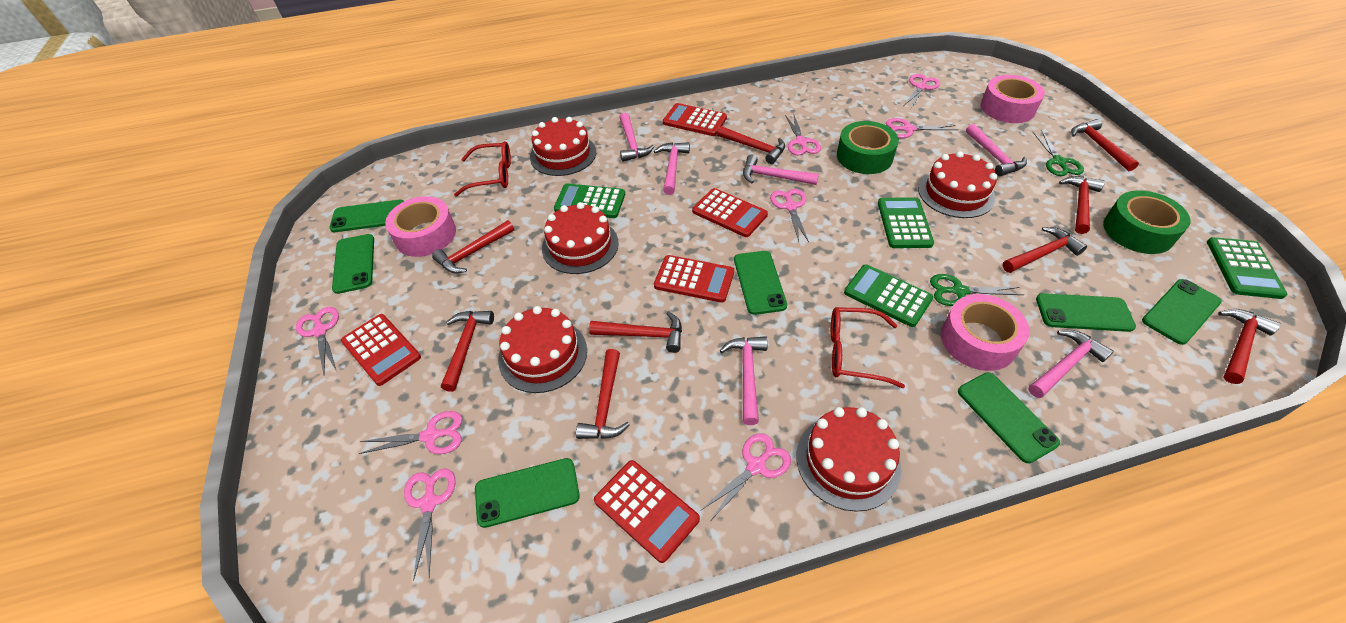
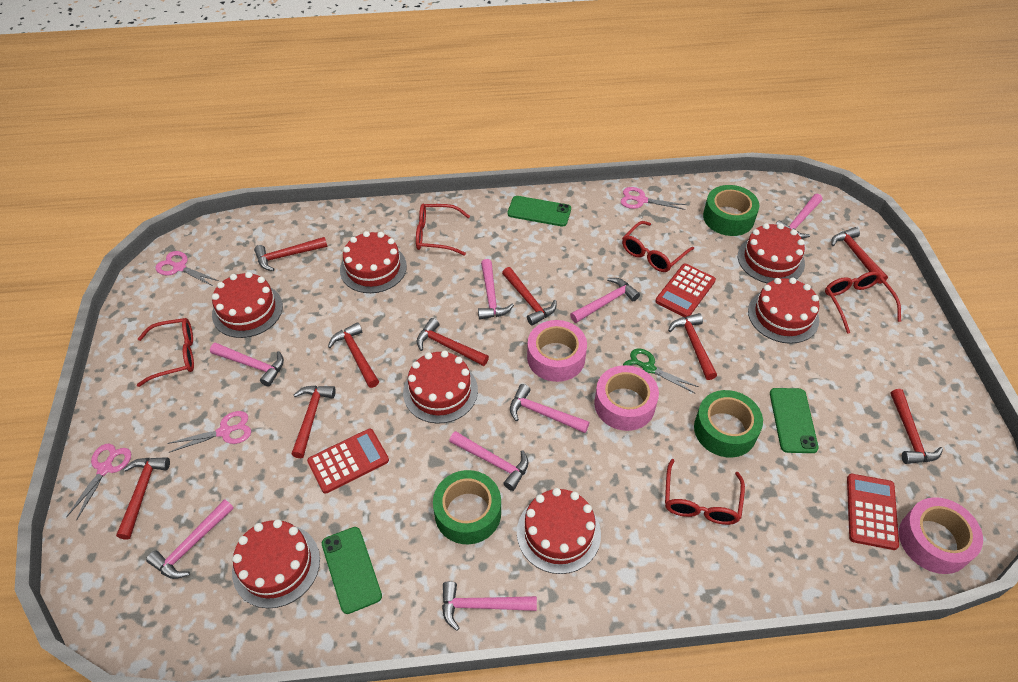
green calculator: [554,183,625,218] [844,264,933,327] [878,197,934,248] [1207,237,1288,299] = 4 -> none = 0
green phone: [330,200,404,232] [332,234,374,294] [475,458,580,528] [734,251,787,315] [958,373,1060,463] [1036,293,1136,332] [1142,279,1222,345] = 7 -> [322,527,382,614] [508,196,571,227] [770,388,819,453] = 3
green scissors: [930,274,1023,306] [1033,131,1084,176] = 2 -> [623,348,699,393] = 1
green tape: [837,121,899,174] [1103,190,1190,254] = 2 -> [433,470,501,544] [694,390,763,457] [703,185,759,236] = 3
pink hammer: [619,112,655,162] [654,142,690,195] [720,336,768,425] [743,155,819,185] [966,124,1027,176] [1028,330,1114,398] = 6 -> [146,499,234,579] [210,342,284,387] [442,581,537,631] [449,431,529,491] [478,259,514,320] [510,384,590,433] [570,278,640,323] [776,194,822,239] = 8
pink scissors: [296,307,339,375] [358,411,462,454] [404,468,456,580] [700,433,791,520] [770,189,809,242] [785,113,821,156] [886,118,958,139] [903,74,940,109] = 8 -> [66,444,131,521] [156,251,219,286] [167,411,251,453] [621,187,686,210] = 4
red cake: [498,306,587,393] [530,117,596,176] [542,202,619,274] [796,407,901,512] [918,151,997,218] = 5 -> [212,272,283,338] [232,519,320,609] [340,231,407,293] [403,351,478,424] [517,488,601,574] [738,223,805,284] [748,278,820,344] = 7
red calculator: [341,314,421,386] [594,460,700,563] [654,255,734,303] [663,103,727,136] [692,188,768,237] = 5 -> [307,429,389,493] [655,263,716,317] [847,474,899,550] = 3
red glasses: [454,141,511,197] [831,307,905,388] = 2 -> [137,318,194,387] [416,203,470,255] [622,221,694,272] [665,459,745,525] [825,271,901,334] = 5

